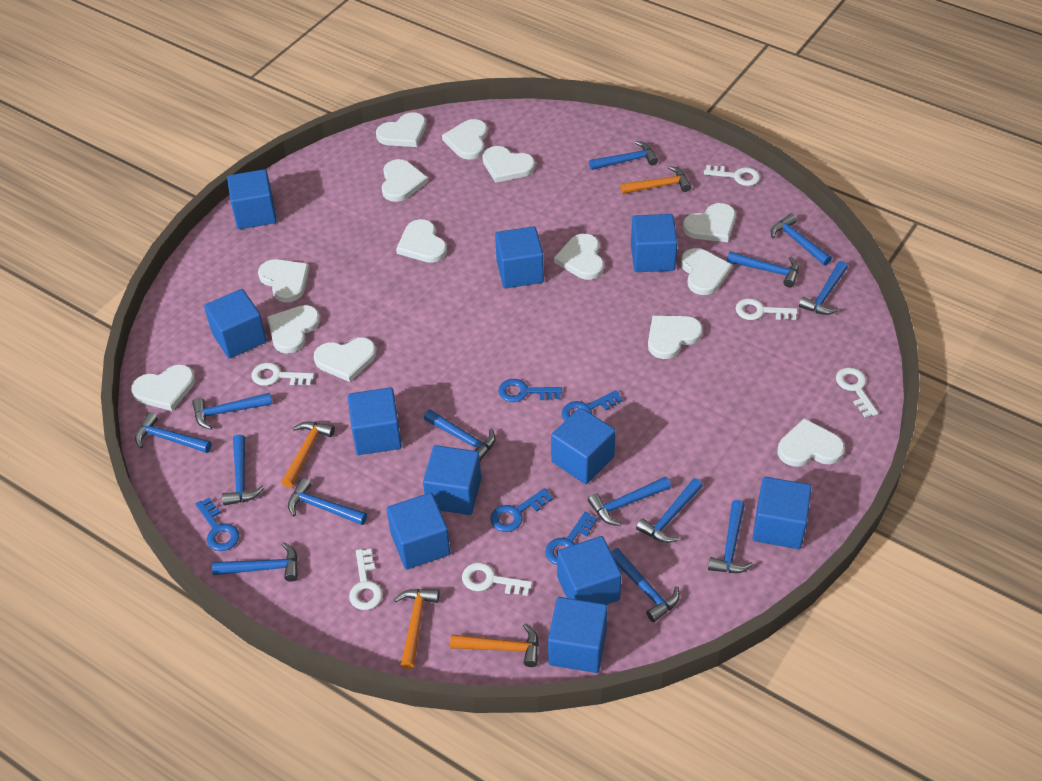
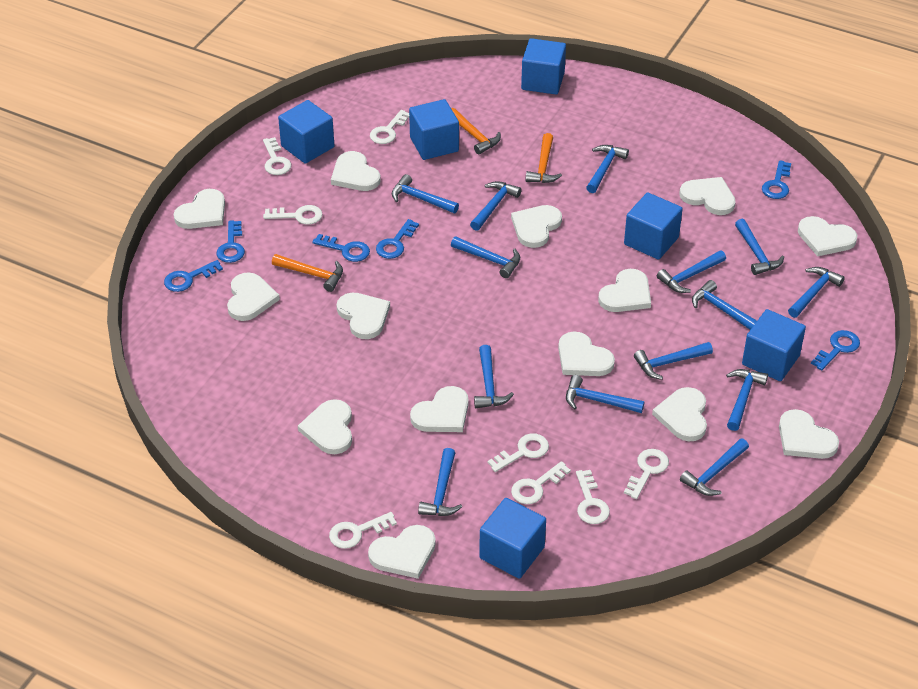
blue cube: [204,289,267,359] [227,169,277,229] [348,387,402,455] [387,493,450,570] [423,445,481,515] [495,226,544,288] [548,597,608,673] [551,407,616,484] [557,536,622,605] [631,214,678,272] [753,477,812,549] = 11 -> [278,100,334,163] [409,99,459,160] [479,498,546,579] [521,38,566,95] [624,192,682,260] [742,309,806,381] = 6
blue key: [196,498,239,551] [490,488,553,532] [498,379,562,402] [545,512,597,565] [562,390,623,421] = 5 -> [164,260,223,292] [217,220,245,263] [312,234,370,262] [376,219,419,259] [762,160,791,199] [811,330,860,371] = 6
orange hammer: [281,421,335,488] [394,589,440,669] [450,623,539,667] [621,166,691,194] = 4 -> [272,254,343,292] [451,108,501,155] [525,133,562,183] = 3
white key: [252,362,314,386] [349,549,383,610] [462,562,532,596] [704,165,760,186] [736,298,798,320] [836,367,878,417] = 6 -> [263,137,291,175] [263,205,323,225] [329,512,397,549] [370,110,409,144] [487,433,549,472] [511,461,571,504] [576,470,610,524] [624,449,669,499] = 8

